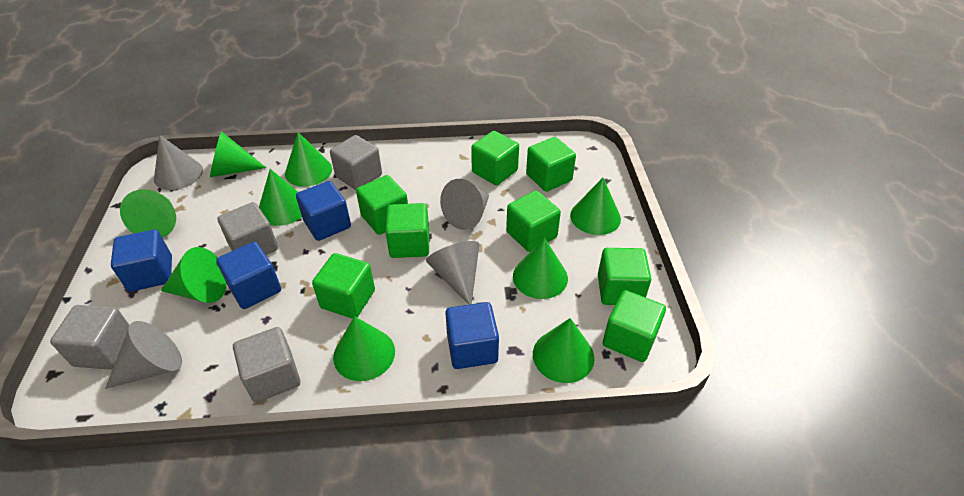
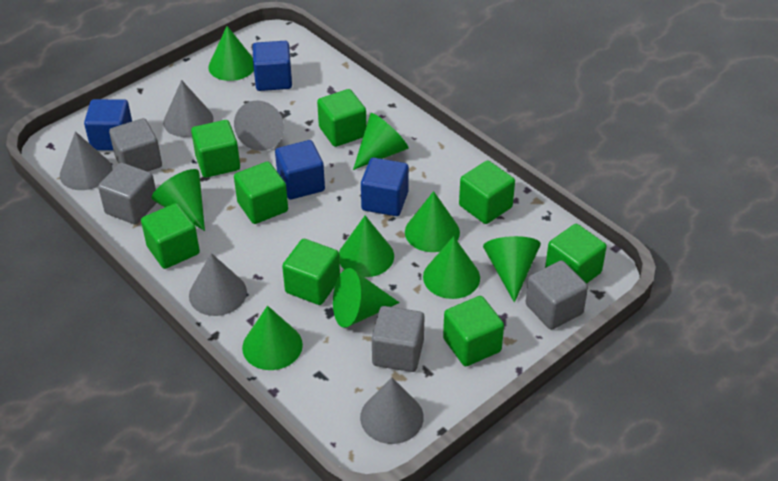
grey cone: [105,321,182,389] [154,135,203,190] [426,241,479,305] [440,179,489,230] = 4 -> [60,131,112,190] [163,80,214,137] [189,253,247,316] [234,100,284,151] [360,377,424,444] = 5

